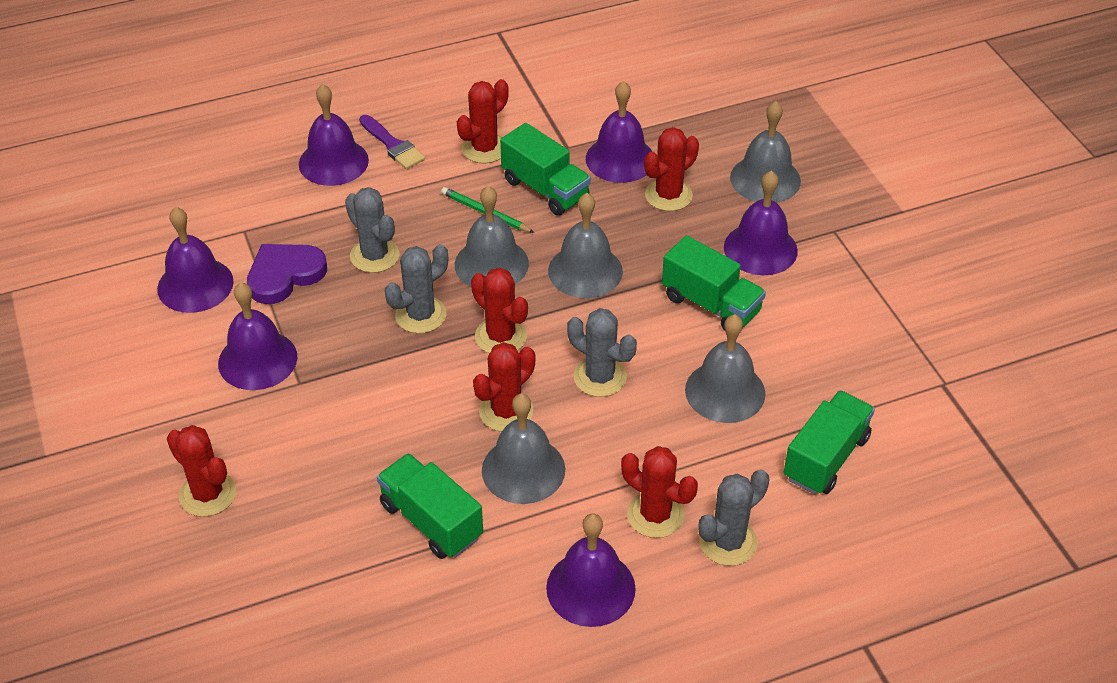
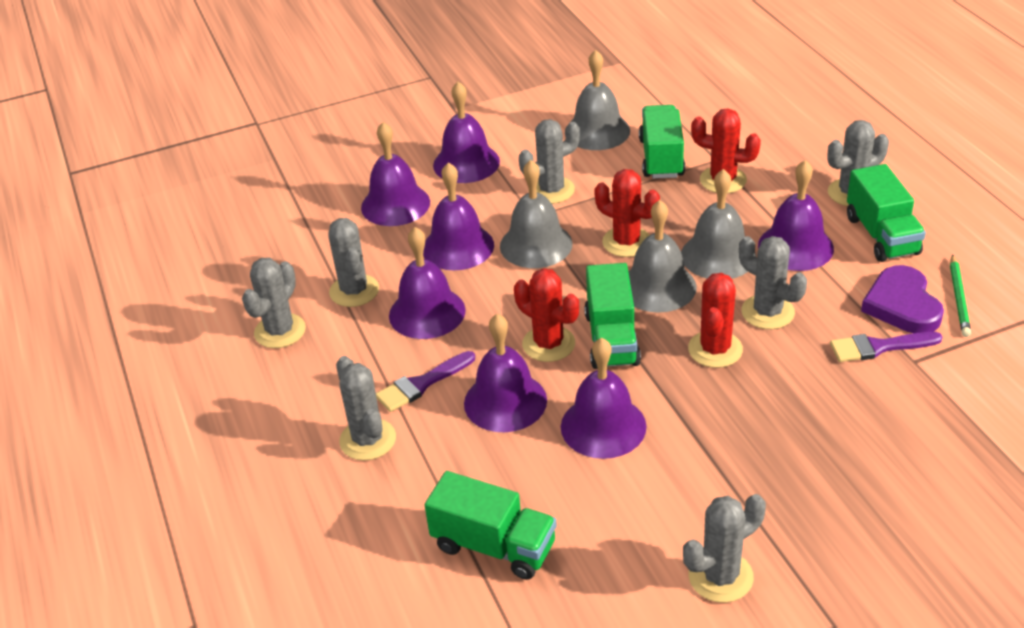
grey bell: [455,186,529,287] [482,393,565,504] [548,193,623,298] [685,314,765,423] [730,101,801,203] = 5 -> [500,160,573,268] [565,50,630,150] [628,200,697,312] [681,169,756,279] = 4
grey cactus: [345,187,399,273] [385,244,448,333] [567,308,637,397] [699,470,770,566] = 4 -> [242,258,306,348] [329,218,379,307] [336,356,396,461] [519,119,580,204] [683,494,766,603] [739,236,807,329] [827,120,889,206] = 7
purple bell: [157,207,234,313] [218,282,298,390] [299,84,369,186] [546,514,636,627] [586,81,652,183] [724,170,798,275] = 6 -> [361,122,430,226] [389,227,466,339] [423,162,494,270] [433,82,500,183] [464,314,547,432] [561,337,646,459] [758,160,834,271] = 7
purple brush: [359,115,425,169] = 1 -> [376,351,475,412] [830,332,942,362] = 2
red cactus: [167,425,236,517] [457,79,509,163] [471,268,528,353] [473,342,535,432] [621,446,698,538] [644,127,699,211] = 6 -> [514,268,579,362] [594,169,660,257] [688,273,743,368] [691,109,761,193] = 4

